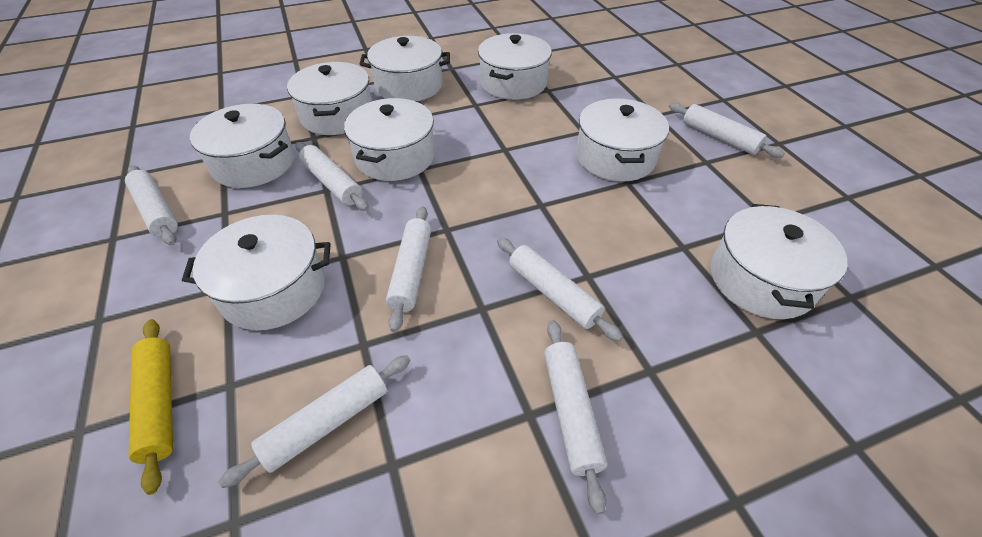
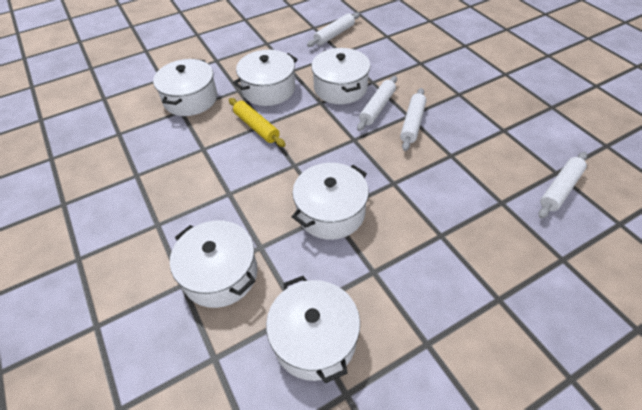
white pot: [182,215,331,330] [190,104,294,188] [287,62,372,135] [344,98,435,181] [360,36,450,101] [478,33,552,100] [576,98,669,182] [711,204,847,319] = 8 -> [153,59,217,116] [170,220,257,308] [233,50,298,106] [266,276,360,384] [292,163,369,240] [311,48,370,104] = 6
white rolling pin: [125,165,178,245] [219,355,410,488] [295,142,369,211] [386,206,431,332] [497,237,623,342] [544,320,607,514] [669,102,785,158] = 7 -> [307,12,360,47] [357,76,397,131] [400,88,426,151] [538,152,587,219] = 4

